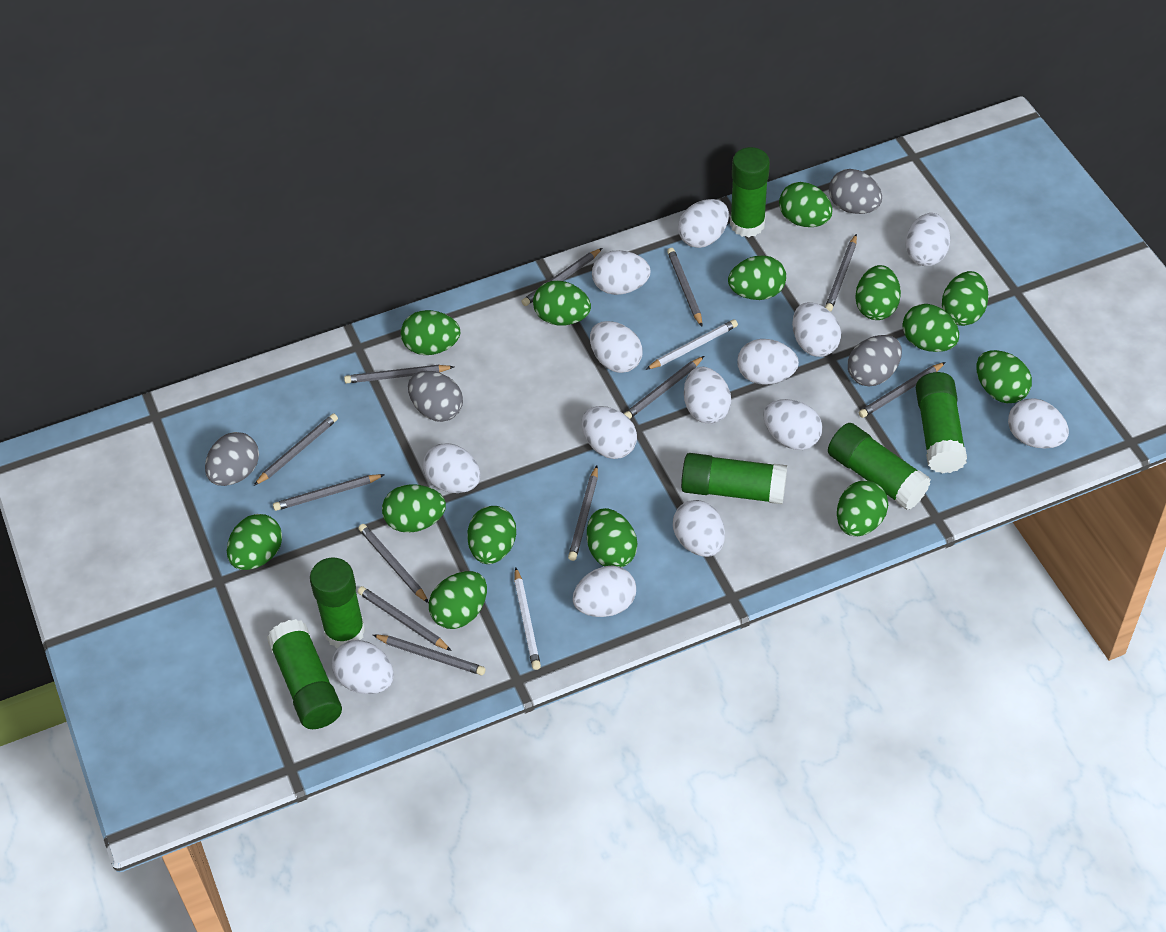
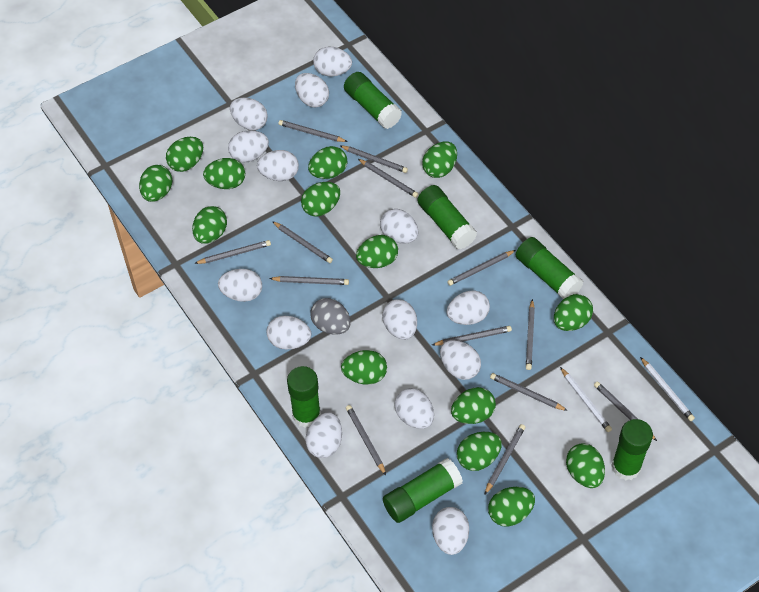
grey egg: [205,432,259,486] [408,371,463,422] [829,169,882,214] [848,335,902,386] = 4 -> [310,298,351,335] = 1
grey pencil: [254,414,338,486] [273,474,385,511] [344,365,454,383] [358,524,429,603] [358,586,452,651] [373,635,486,675] [522,248,602,306] [568,466,598,561] [624,356,704,419] [667,248,702,327] [825,234,857,312] [859,362,946,418] = 12 -> [194,240,271,264] [269,276,349,285] [272,221,333,263] [279,120,348,142] [339,145,408,173] [346,405,386,475] [358,159,418,198] [432,326,512,346] [447,250,516,286] [485,424,525,494] [490,373,568,411] [526,299,535,370] [594,381,657,441] = 13

